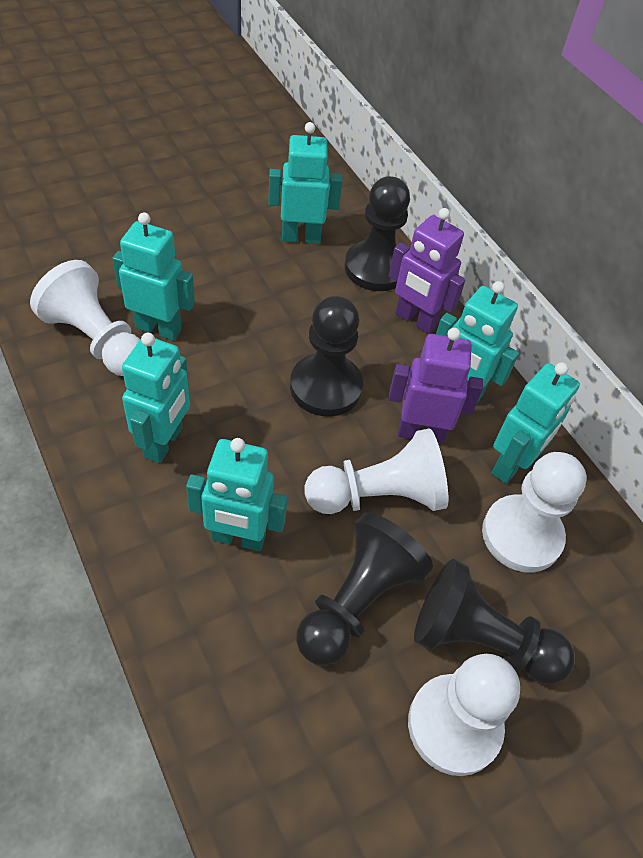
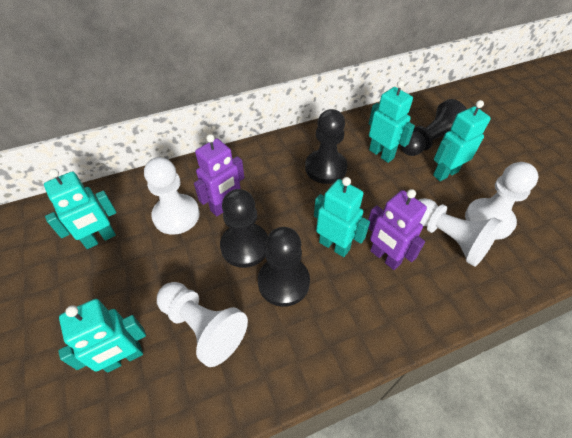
turquoise robot: [112,212,195,341] [122,333,190,463] [186,438,288,551] [268,122,342,244] [436,281,519,403] [492,362,580,484] = 6 -> [44,169,116,249] [58,299,146,373] [314,177,370,257] [369,80,415,163] [433,100,491,181] = 5

